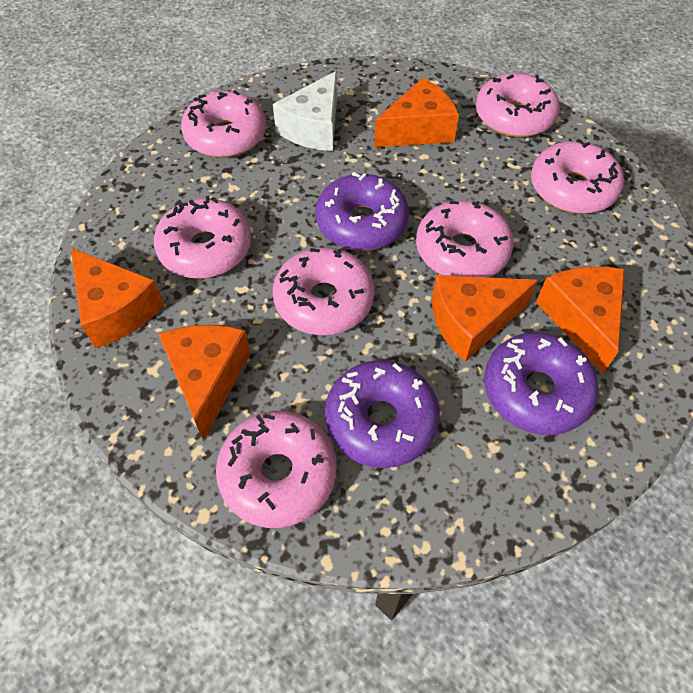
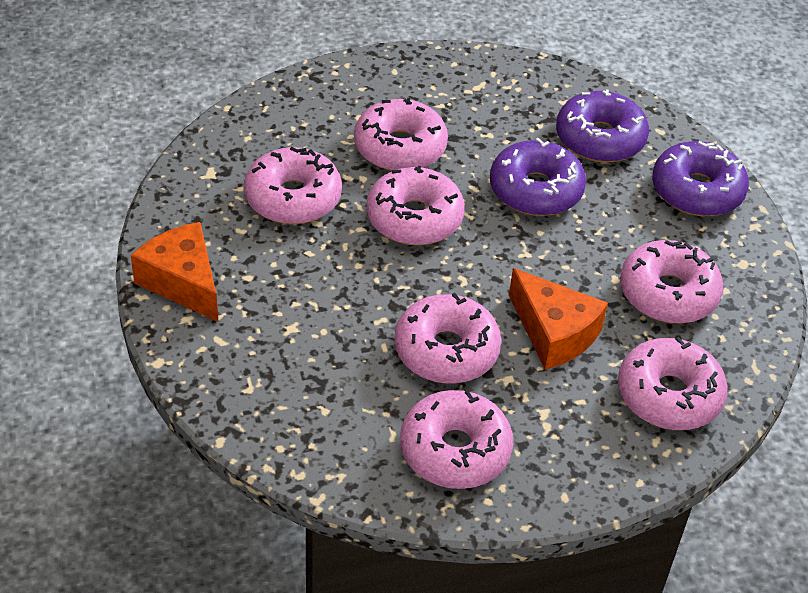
orange cheese: [71,248,164,348] [158,325,251,441] [374,78,459,147] [431,275,538,362] [536,266,625,374] = 5 -> [131,222,218,322] [509,268,608,370] = 2
white cheese: [273,71,337,151] = 1 -> none = 0

